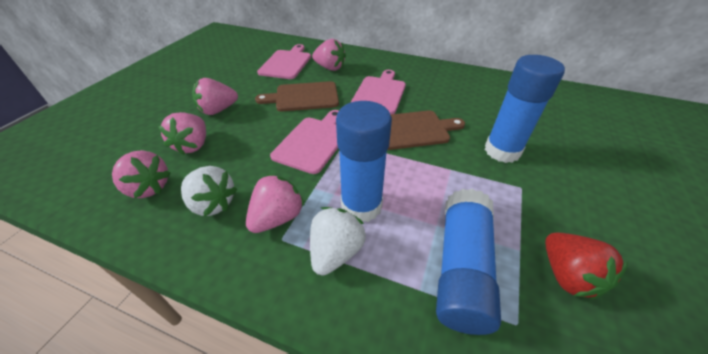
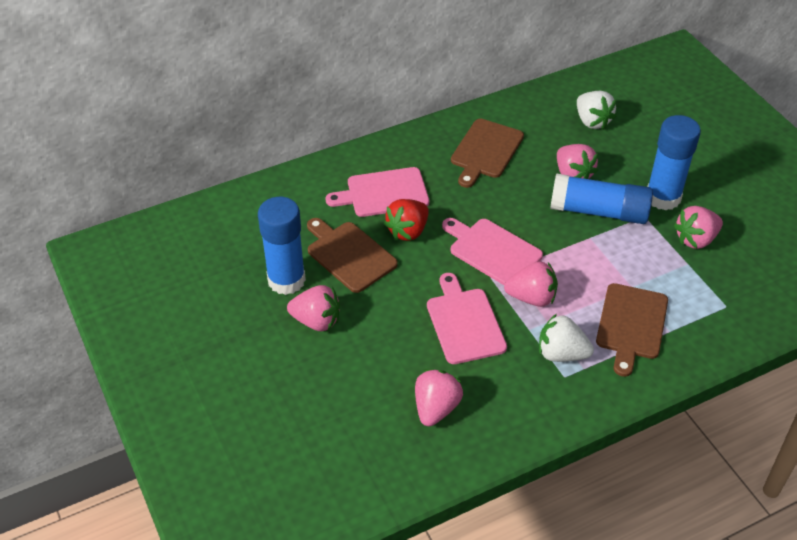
brown cutting board: [255,81,339,111] [388,111,465,150] = 2 -> [307,218,398,293] [451,119,524,188] [596,283,668,377] = 3

